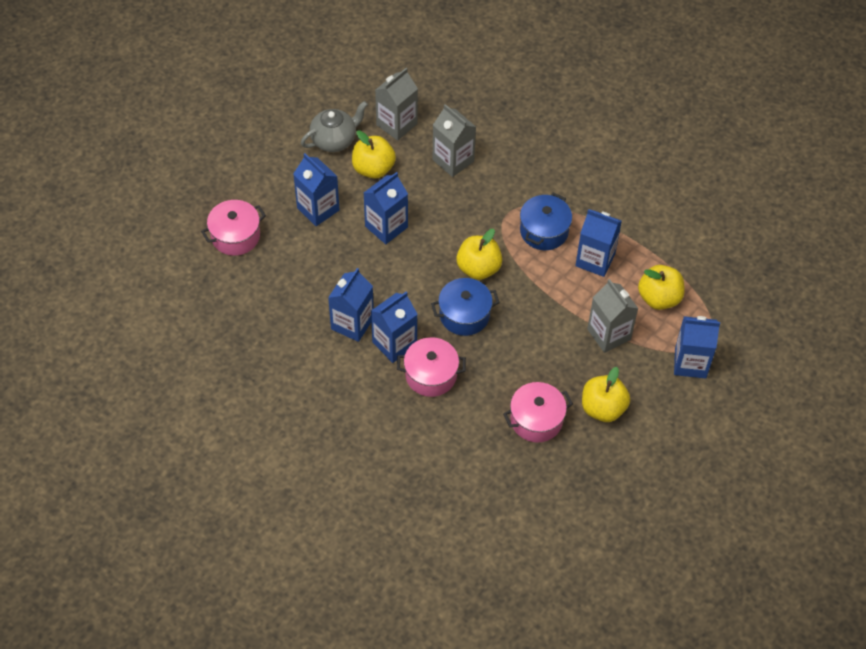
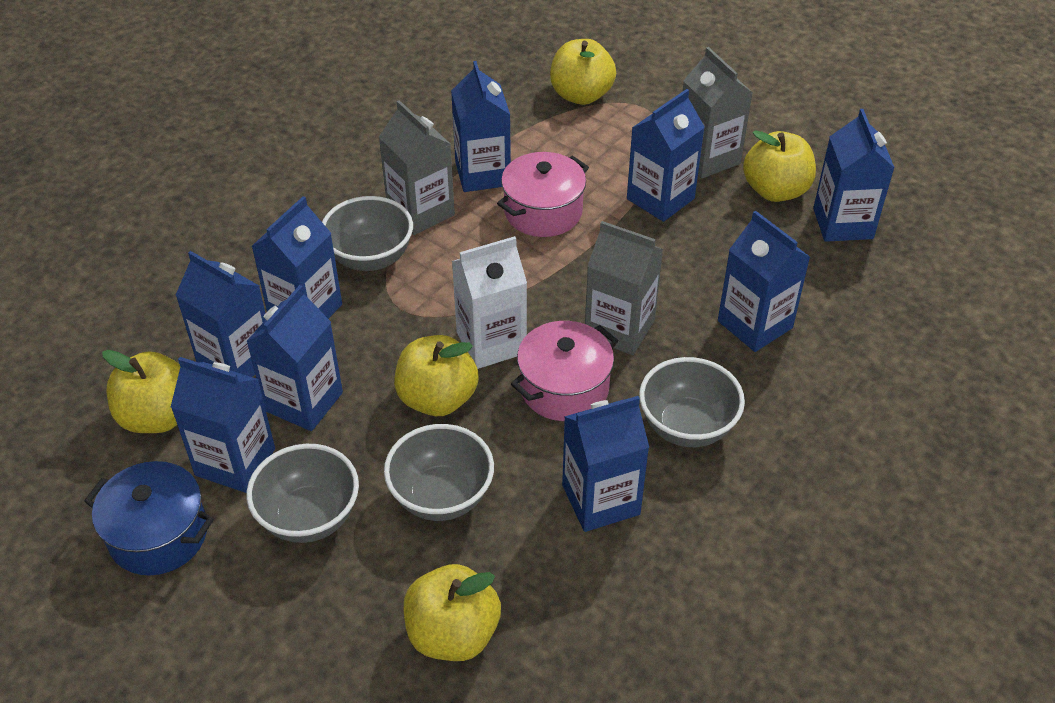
blue carton: [293,153,340,226] [328,268,374,342] [364,172,408,244] [371,292,417,363] [575,209,622,277] [674,316,720,379] = 6 -> [171,357,275,493] [175,251,266,377] [246,285,343,431] [251,196,342,319] [451,61,511,192] [562,396,649,532] [627,89,705,222] [718,210,810,352] [813,109,895,242] = 9
blue pot: [431,278,500,336] [520,193,572,250] = 2 -> [84,461,214,576] = 1
grey bowl: none = 0 -> [247,444,359,543] [322,196,413,271] [384,424,494,521] [639,357,745,447] = 4
grey teapot: [301,101,368,152] = 1 -> none = 0
pink pot: [201,200,266,256] [397,337,466,397] [503,382,573,443] = 3 -> [497,152,589,237] [511,321,618,421] = 2
white carton: none = 0 -> [452,236,527,369] = 1
yellow apple: [352,130,396,179] [456,229,502,280] [582,367,630,422] [638,265,685,310] = 4 -> [102,350,180,433] [394,335,479,416] [403,564,501,661] [550,39,616,105] [743,130,816,202] = 5

